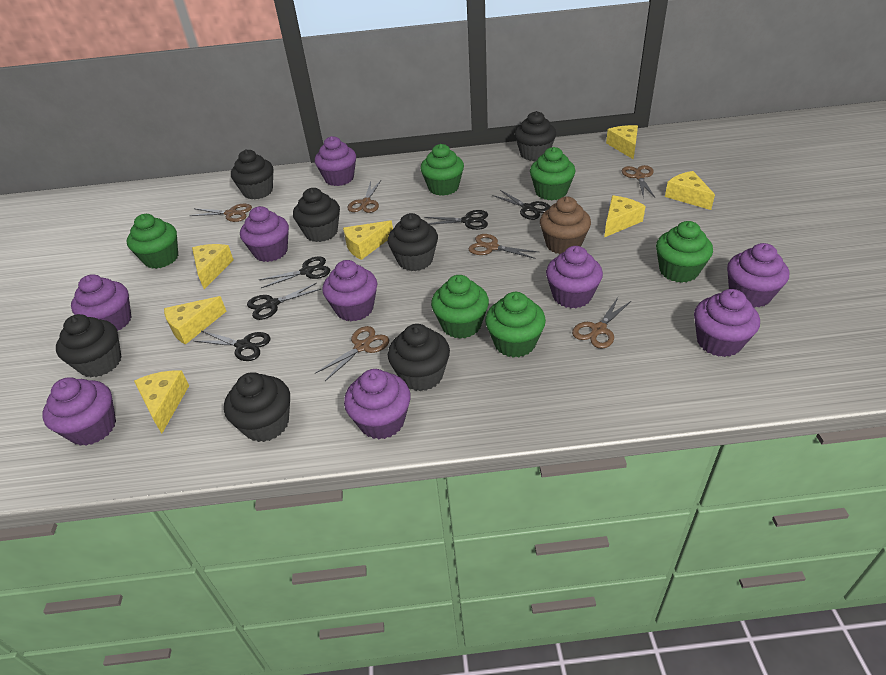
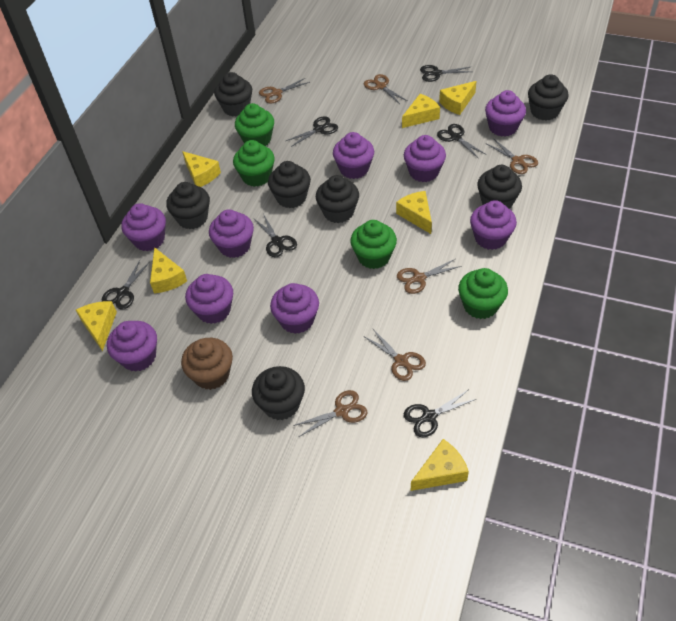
black scissors: [194,331,271,361] [247,283,321,320] [259,256,330,288] [424,210,488,230] [492,190,550,220] = 5 -> [102,260,150,310] [253,214,297,257] [286,116,338,147] [404,390,476,437] [420,65,471,82] [437,124,485,159] = 6
green cupcake: [127,214,178,269] [420,144,464,196] [431,275,489,339] [485,292,546,358] [530,147,576,200] [656,221,713,283] = 6 -> [233,140,275,187] [235,103,274,146] [350,220,397,269] [458,268,508,319] = 4

